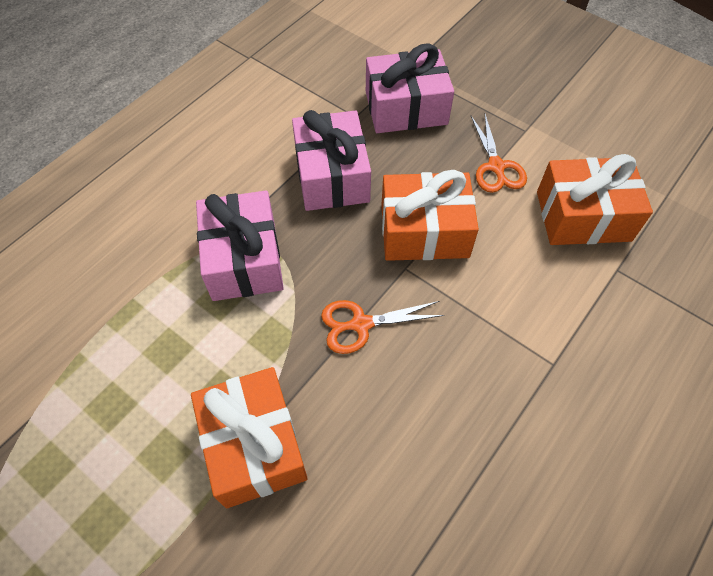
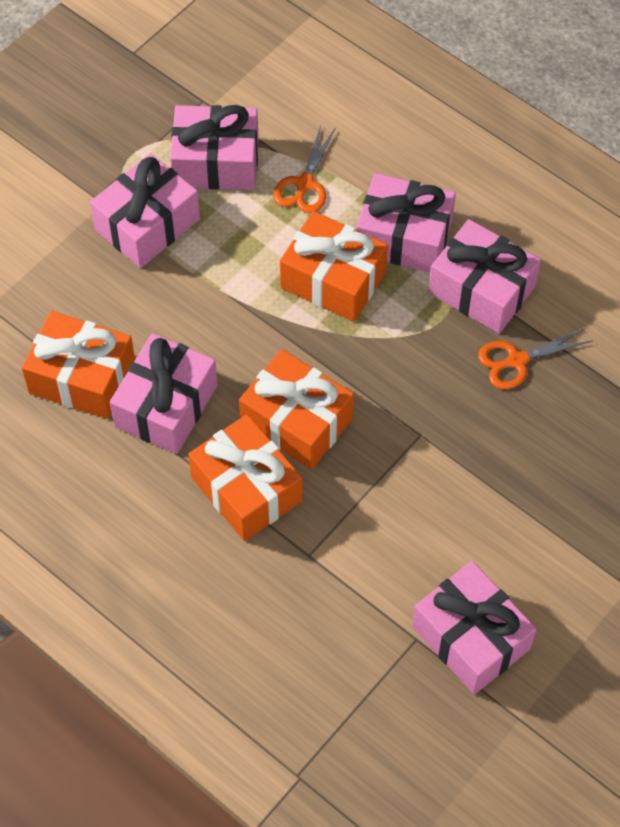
orange gift: [191,367,308,508] [381,170,479,261] [537,154,653,245] = 3 -> [22,311,135,419] [188,414,303,541] [239,349,354,469] [280,211,388,322] = 4
pink gift: [196,191,284,301] [292,110,371,211] [366,43,454,133] = 3 -> [90,153,200,268] [110,333,218,454] [170,105,259,190] [356,173,456,272] [412,561,536,694] [428,219,541,334] = 6

